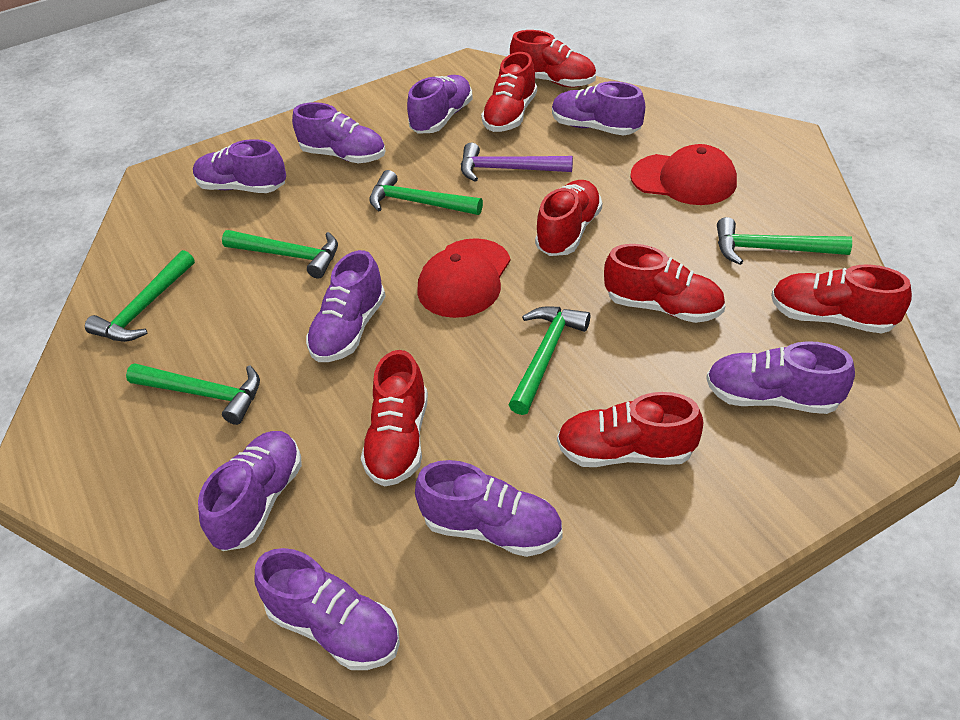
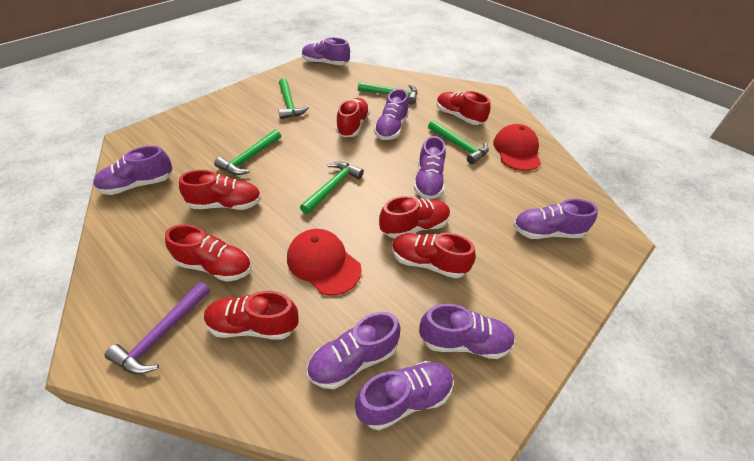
green hammer: [85,250,195,342] [126,363,260,425] [222,230,338,279] [369,170,483,215] [509,306,590,415] [717,217,852,265] = 6 -> [214,129,281,175] [278,78,309,119] [300,161,364,214] [358,82,417,104] [428,120,489,164] = 5
purple shoe: [193,139,286,193] [198,431,302,551] [255,548,400,670] [292,102,385,163] [306,250,386,362] [407,75,473,134] [415,460,563,557] [552,81,645,135] [706,341,855,414] = 9 -> [93,146,172,195] [302,37,350,65] [307,312,401,389] [355,361,454,430] [374,89,409,140] [414,136,446,200] [419,304,515,359] [513,199,598,239] = 8

